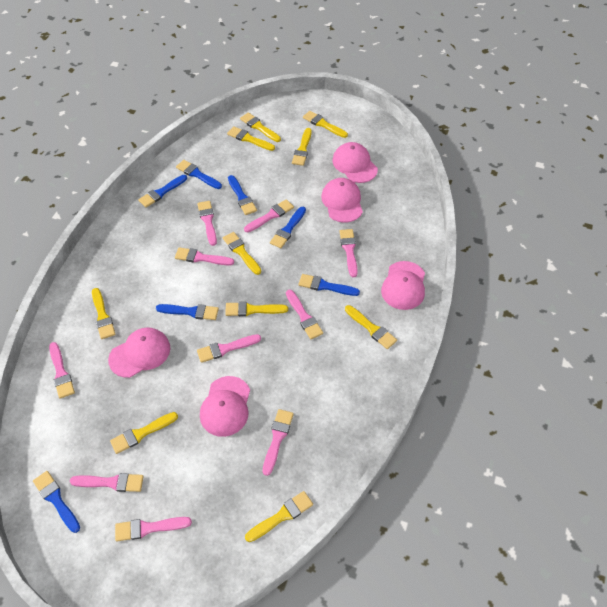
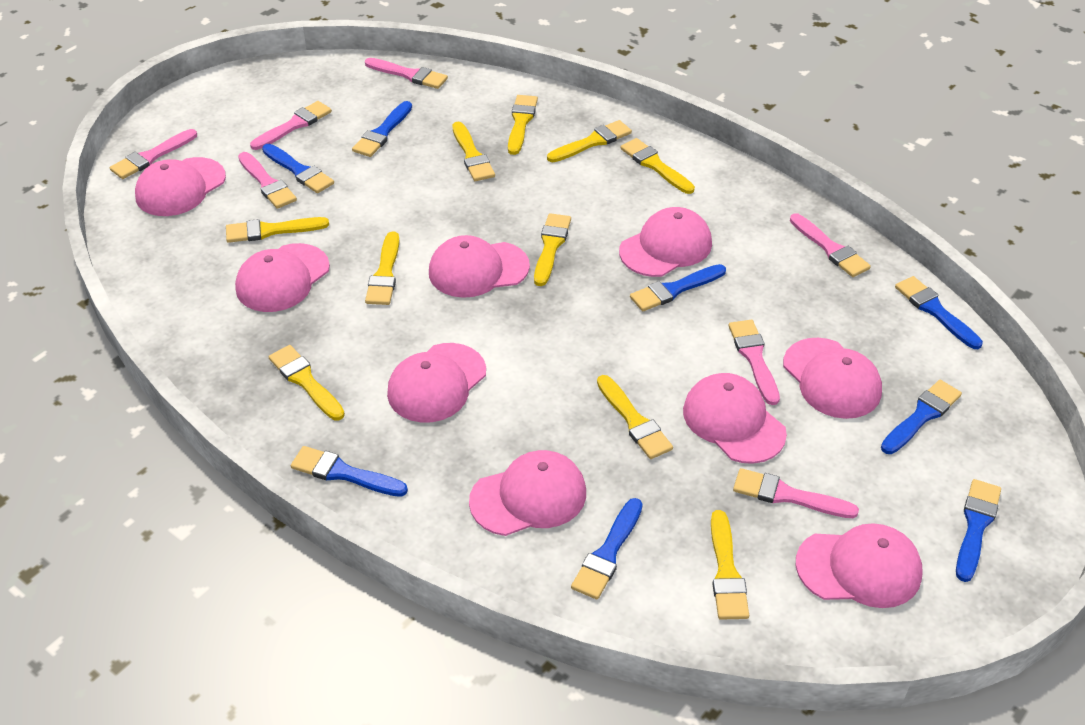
blue brush: [33,471,80,533] [138,175,187,208] [156,304,219,320] [176,160,222,189] [228,175,257,215] [270,207,306,248] [299,274,360,296] = 7 -> [262,144,334,193] [291,446,408,497] [352,101,412,157] [571,498,643,599] [630,264,726,311] [881,380,962,454] [895,276,983,349] [956,479,1001,582] = 8
pink brush: [49,342,75,399] [70,473,144,492] [115,517,192,541] [175,247,234,266] [197,201,217,246] [197,334,261,363] [244,199,294,232] [263,409,294,476] [286,290,323,339] [340,229,358,277] = 10 -> [110,129,197,179] [238,152,297,209] [250,101,332,150] [365,58,448,89] [728,320,780,405] [733,468,859,518] [790,213,871,277] = 7
pink cap: [108,327,170,378] [200,376,250,437] [321,178,363,223] [333,142,378,183] [381,261,425,310] = 5 -> [135,157,226,216] [235,243,330,312] [387,343,486,423] [429,235,530,298] [469,450,586,536] [619,207,712,277] [683,373,787,464] [783,338,882,419] [796,523,923,608] = 9

